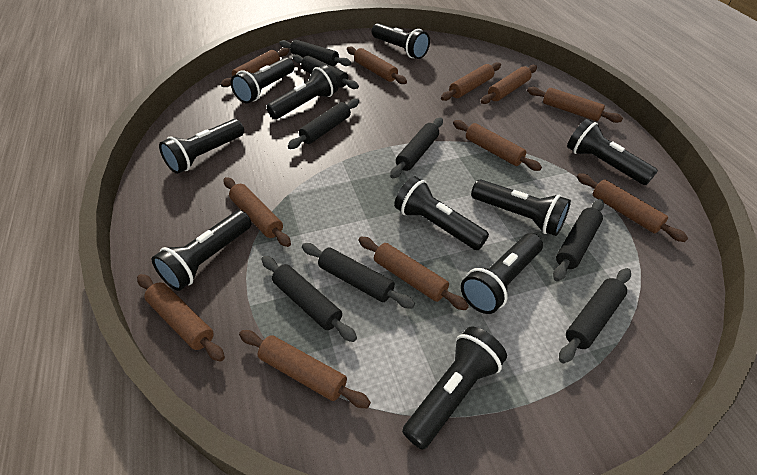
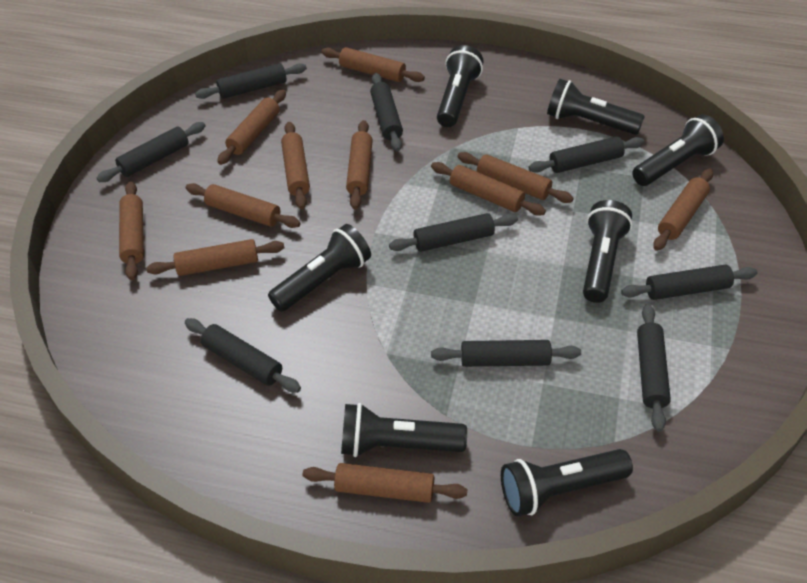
black flashlight: [152,210,251,291] [159,119,244,174] [231,57,294,103] [266,65,338,119] [372,23,430,59] [394,176,489,250] [402,326,507,450] [461,233,543,314] [471,179,571,236] [567,119,658,185] = 10 -> [268,224,371,312] [341,403,467,457] [437,45,484,127] [501,449,633,516] [547,79,645,135] [583,200,633,303] [632,114,724,186] = 7
black rolling pin: [261,256,357,342] [279,40,351,66] [288,99,359,149] [292,55,359,89] [302,243,415,308] [390,117,443,178] [553,199,604,281] [559,268,631,363] = 8 -> [96,122,205,182] [185,318,301,393] [195,63,307,99] [370,73,403,152] [389,213,518,252] [431,340,581,367] [528,136,644,173] [621,264,758,300] [637,304,671,432] = 9

